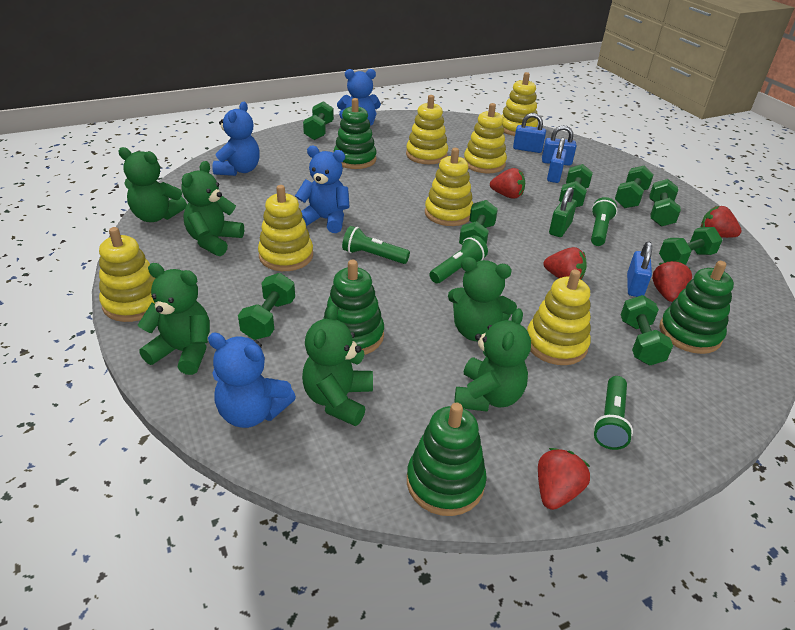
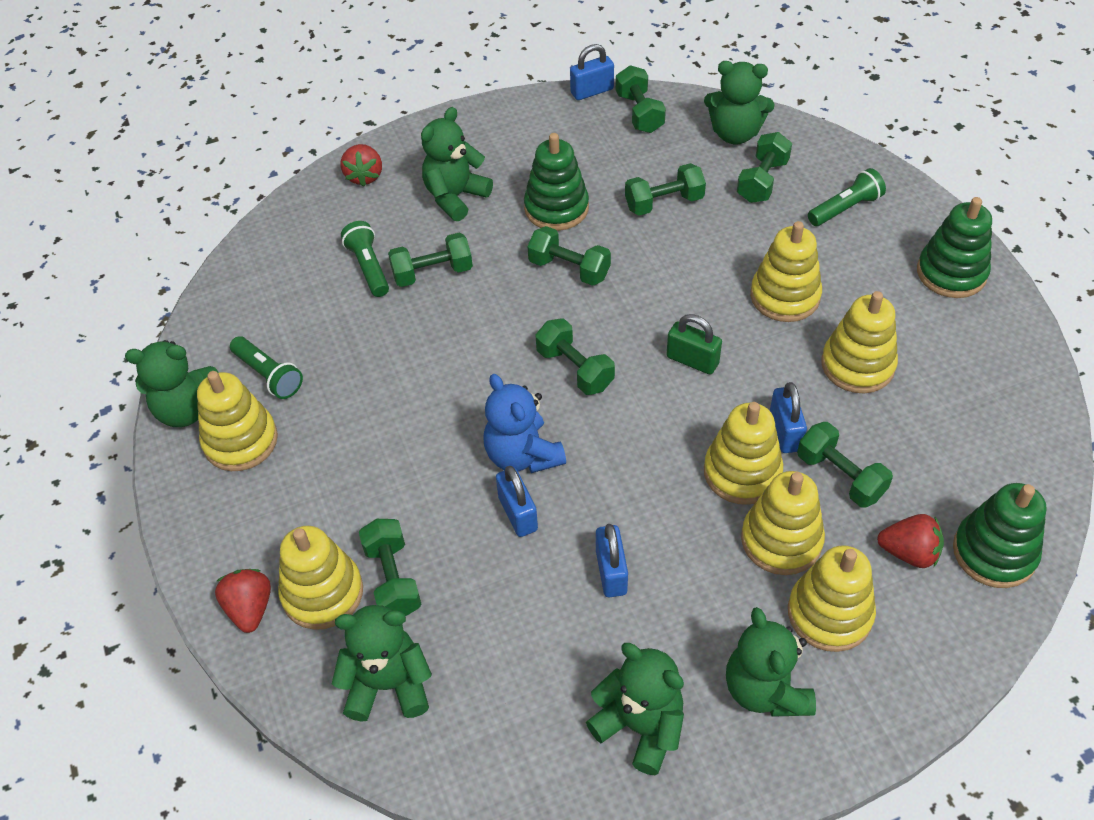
blue teddy bear: [208,333,296,428] [212,102,260,176] [295,146,349,233] [337,69,381,126] = 4 -> [483,374,566,473] = 1
green flashlight: [342,226,410,264] [429,235,488,283] [591,197,617,246] [593,376,633,450] = 4 -> [230,336,303,399] [341,221,389,297] [808,168,886,226] = 3
green stacking toy: [323,260,384,355] [334,98,377,169] [407,403,487,516] [659,261,734,354] = 4 -> [524,133,589,231] [917,197,992,298] [953,483,1046,588] = 3
red strawberry: [490,168,525,199] [538,448,590,510] [544,247,587,280] [652,260,692,302] [701,206,742,238] = 5 -> [215,569,271,633] [341,144,382,187] [877,514,944,568] = 3

